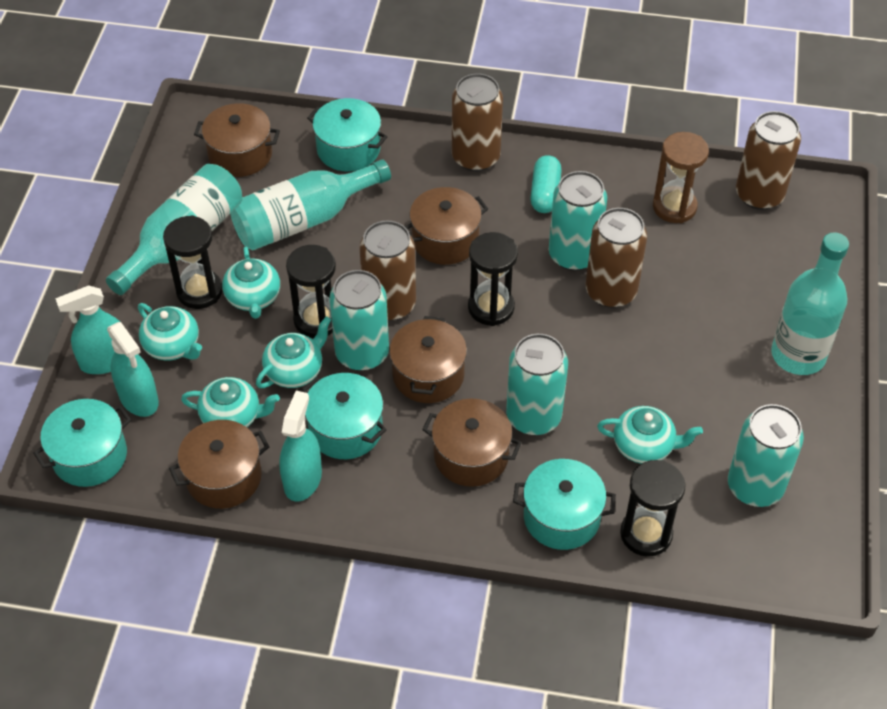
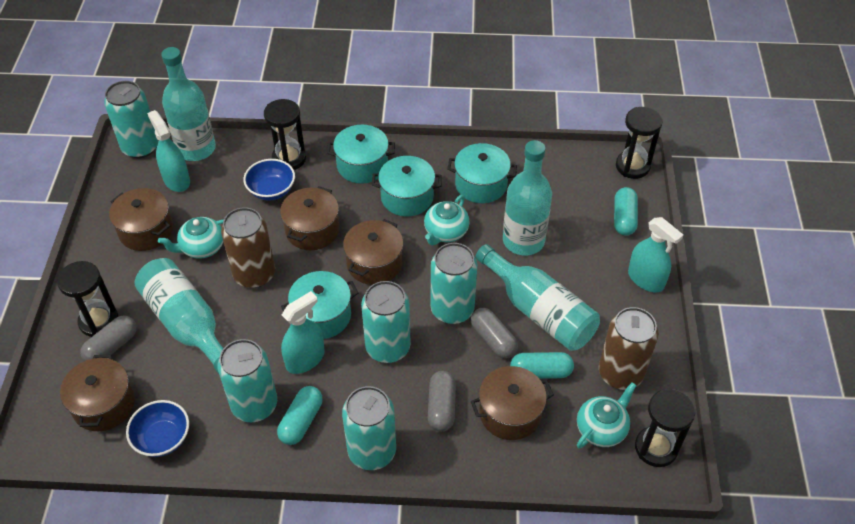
blue bowl: none = 0 -> [126,400,189,457] [244,159,295,201] = 2
brown can: [359,220,416,321] [452,74,503,171] [586,208,647,308] [736,111,801,210] = 4 -> [221,207,275,288] [599,307,659,390] = 2
brown hourglass: [653,132,709,223] = 1 -> none = 0
grey capsule: none = 0 -> [80,315,137,361] [428,371,456,432] [471,308,518,358] = 3
turquoise bottle: [106,164,242,295] [230,159,391,250] [771,232,849,375] = 3 -> [135,258,224,374] [161,47,216,161] [476,244,600,351] [503,140,552,256] = 4
turquoise can: [329,270,389,371] [506,334,568,435] [549,171,607,271] [728,404,804,507] = 4 -> [104,81,159,158] [217,339,277,422] [342,386,396,470] [361,281,411,363] [431,243,477,324] = 5
turquoise capsule: [530,155,562,213] = 1 -> [277,386,323,445] [510,352,574,379] [614,187,638,236] = 3
turquoise teapot: [138,303,202,361] [181,377,280,427] [222,247,280,319] [256,316,331,388] [597,406,703,464] = 5 -> [158,217,223,259] [424,195,470,245] [577,382,637,449] = 3

